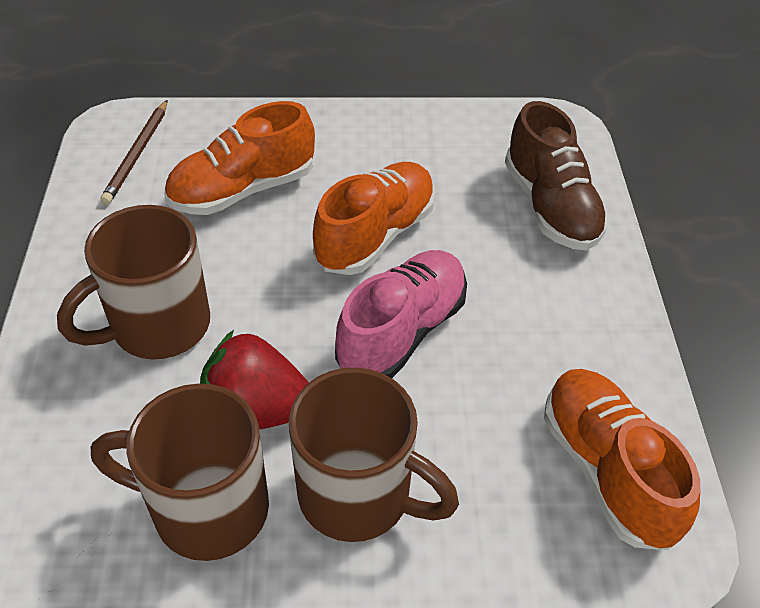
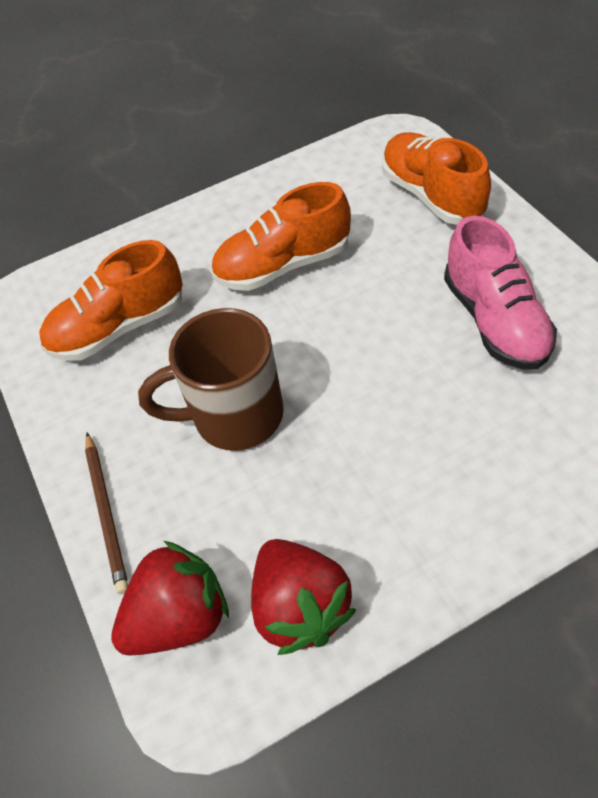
brown mug: [57,205,210,359] [91,384,269,561] [289,367,459,542] = 3 -> [138,308,284,451] = 1
brown shoe: [505,101,609,250] = 1 -> none = 0
red strawberry: [200,330,309,430] = 1 -> [111,541,229,656] [251,539,356,655] = 2

